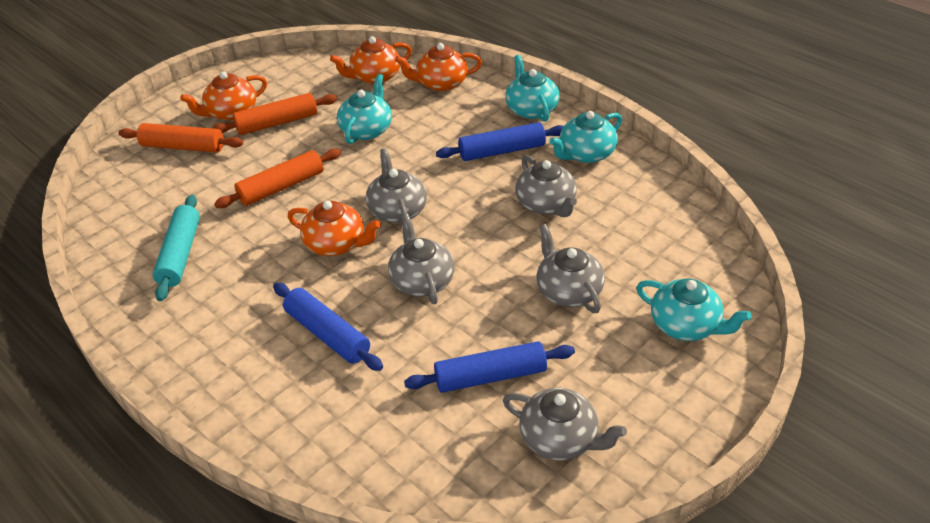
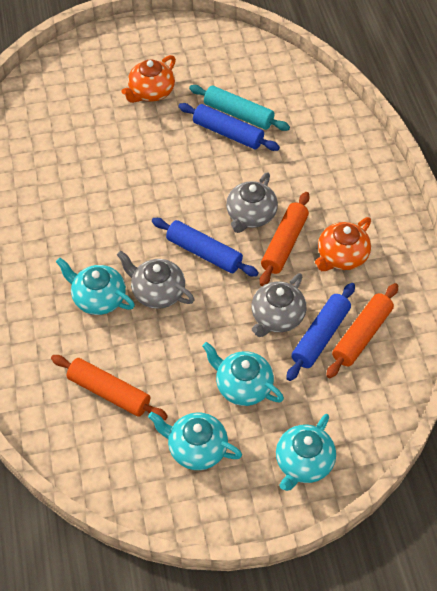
grey teapot: [366,148,427,224] [388,214,454,304] [503,388,627,460] [515,155,577,217] [537,224,605,313] = 5 -> [117,250,194,309] [226,172,278,233] [251,273,306,337] = 3
orange teapot: [180,71,267,121] [288,201,381,256] [330,36,412,84] [395,43,482,91] = 4 -> [122,55,176,103] [315,217,371,271] = 2

